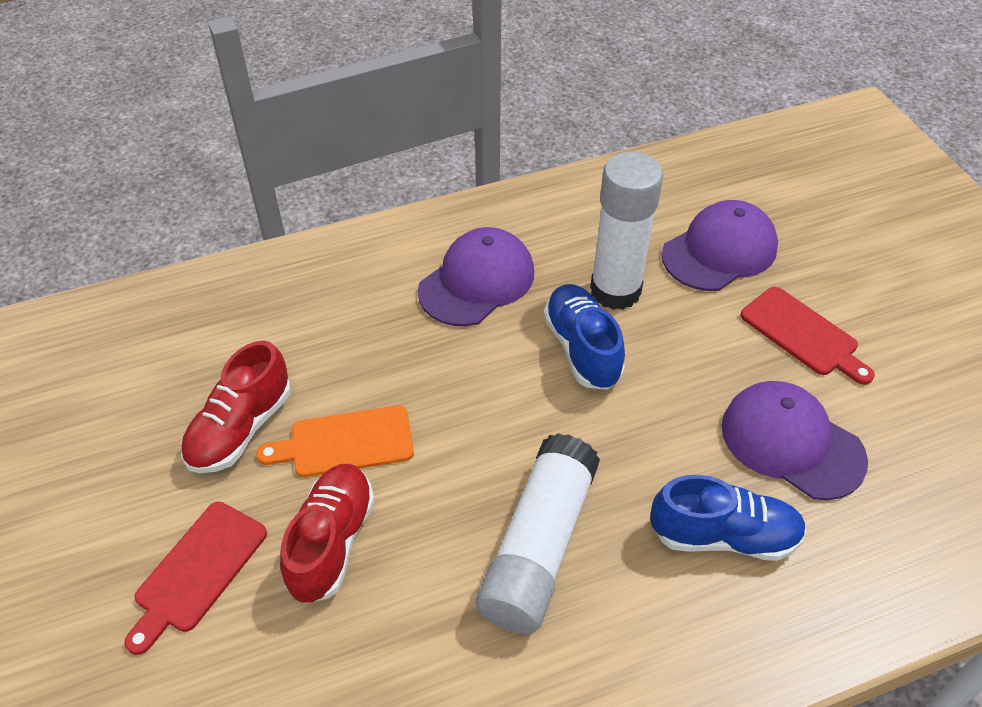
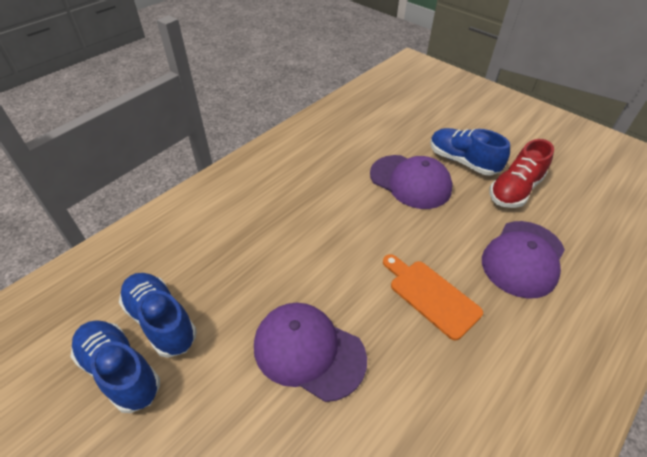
blue shoe: [543,284,625,390] [650,475,806,561] = 2 -> [70,320,160,413] [119,273,197,358] [430,128,510,176] = 3
red cutting board: [124,502,267,655] [741,287,875,385] = 2 -> none = 0
red shoe: [181,340,291,473] [280,464,375,604] = 2 -> [489,139,554,208] = 1
white glue stick: [476,433,600,634] [590,152,663,310] = 2 -> none = 0

